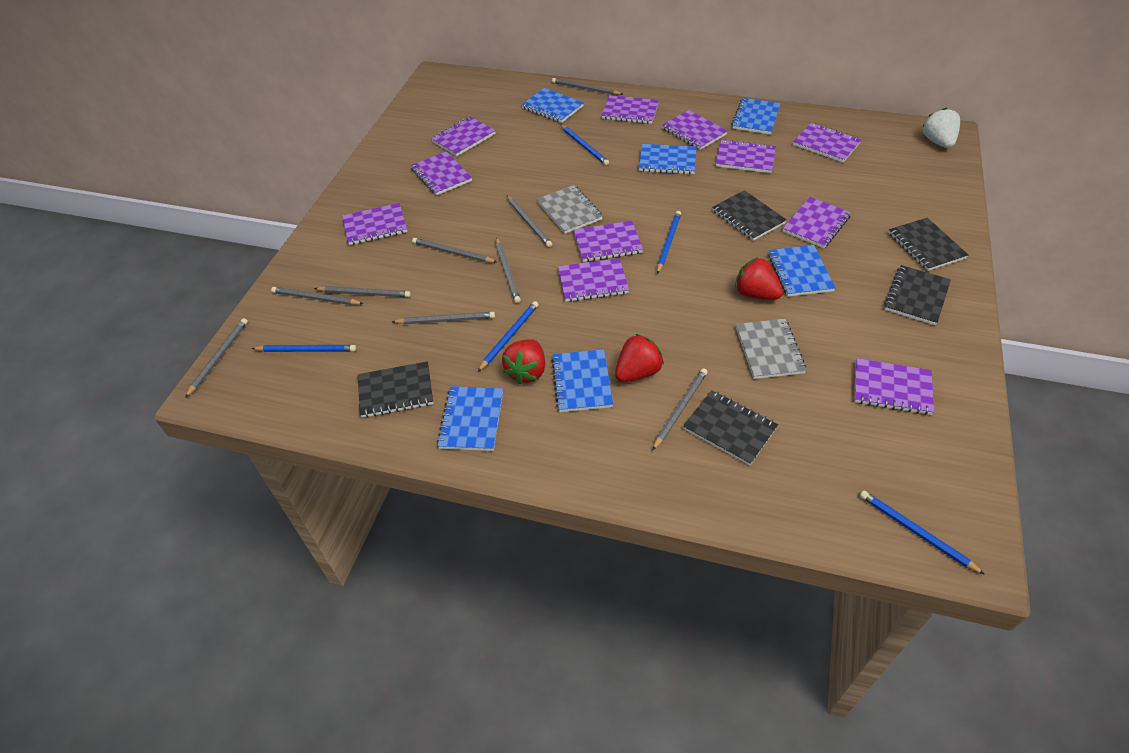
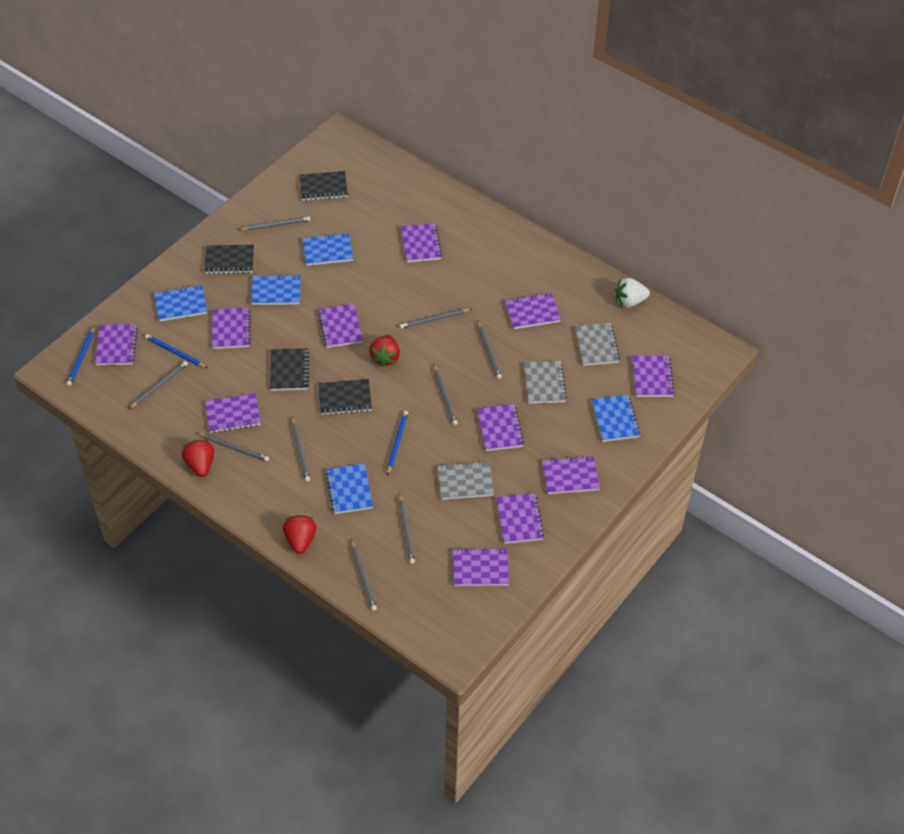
black notebook: [358,361,433,418] [683,390,778,466] [712,190,787,241] [884,265,951,325] [889,218,968,271] = 5 -> [205,245,254,274] [270,348,309,391] [300,171,348,201] [318,379,372,415] = 4
blue notebook: [437,386,503,451] [521,88,584,123] [551,349,613,412] [639,144,697,174] [732,98,781,135] [768,245,836,297] = 6 -> [154,285,207,321] [251,274,301,305] [303,233,353,266] [325,463,373,514] [592,395,640,442] = 5
blue pencil: [251,345,356,352] [478,301,539,372] [561,125,609,165] [657,211,681,274] [860,491,985,575] = 5 -> [66,326,95,386] [145,334,207,368] [387,411,408,476] = 3
grey notebook: [537,185,603,234] [736,319,807,379] = 2 -> [437,461,494,500] [524,361,567,403] [575,323,620,366] = 3

